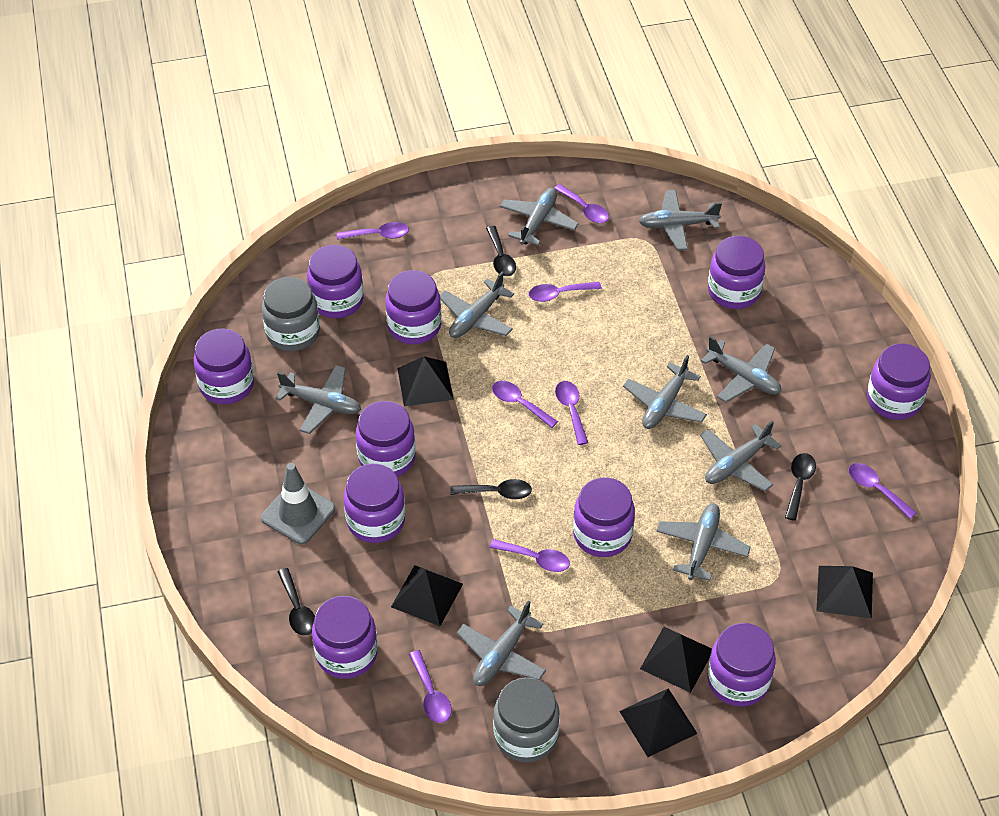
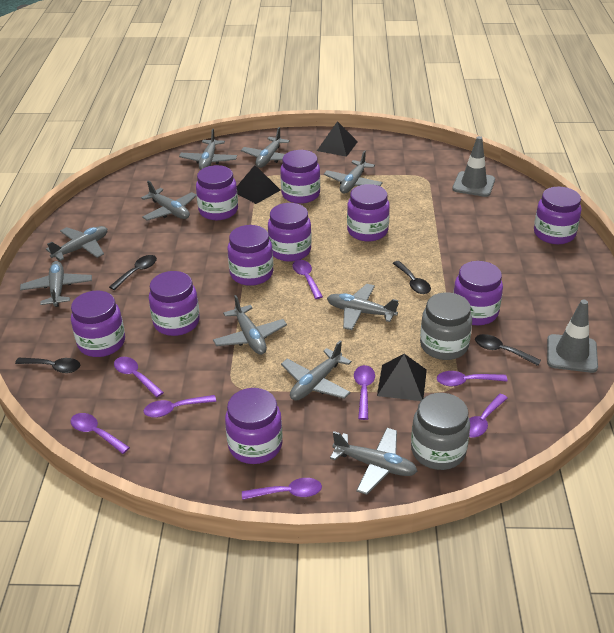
black pyramid: [391,565,463,626] [397,357,454,406] [619,688,698,757] [640,627,712,693] [816,566,873,619] = 5 -> [237,165,280,204] [317,121,358,157] [377,354,427,401] = 3
grey plane: [275,365,361,434] [440,272,514,338] [456,600,546,686] [500,188,579,246] [623,355,707,429] [639,190,722,250] [656,503,751,581] [700,421,781,491] [701,336,781,402] = 9 -> [20,261,92,307] [46,226,107,261] [141,181,196,221] [179,129,237,170] [213,295,287,355] [241,127,290,168] [281,340,352,401] [324,150,383,193] [327,284,399,330] [330,428,418,495] = 10
grey traffic cone: [261,463,335,544] = 1 -> [452,136,495,197] [547,299,598,373] = 2

